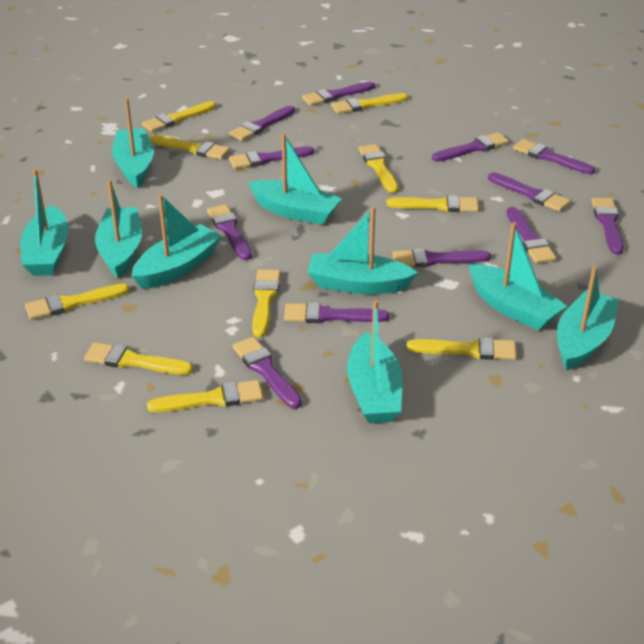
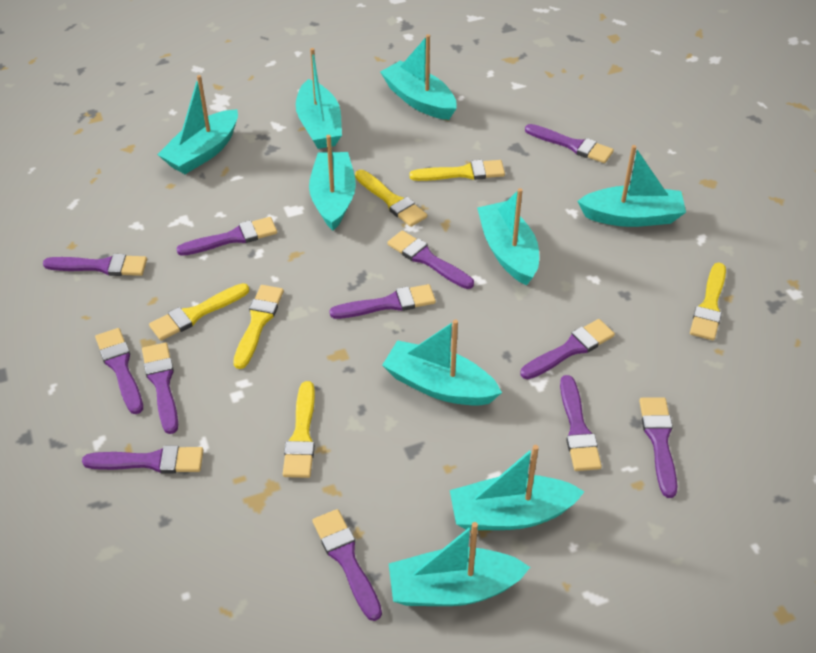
yellow brush: [25,284,130,320] [84,342,193,375] [142,101,216,132] [147,380,263,412] [150,135,230,159] [252,269,281,337] [331,93,408,114] [359,144,398,193] [386,195,479,212] [407,337,517,360] = 10 -> [149,283,249,341] [233,285,284,369] [283,381,315,478] [355,170,427,227] [409,160,505,181] [690,263,726,340] = 6

